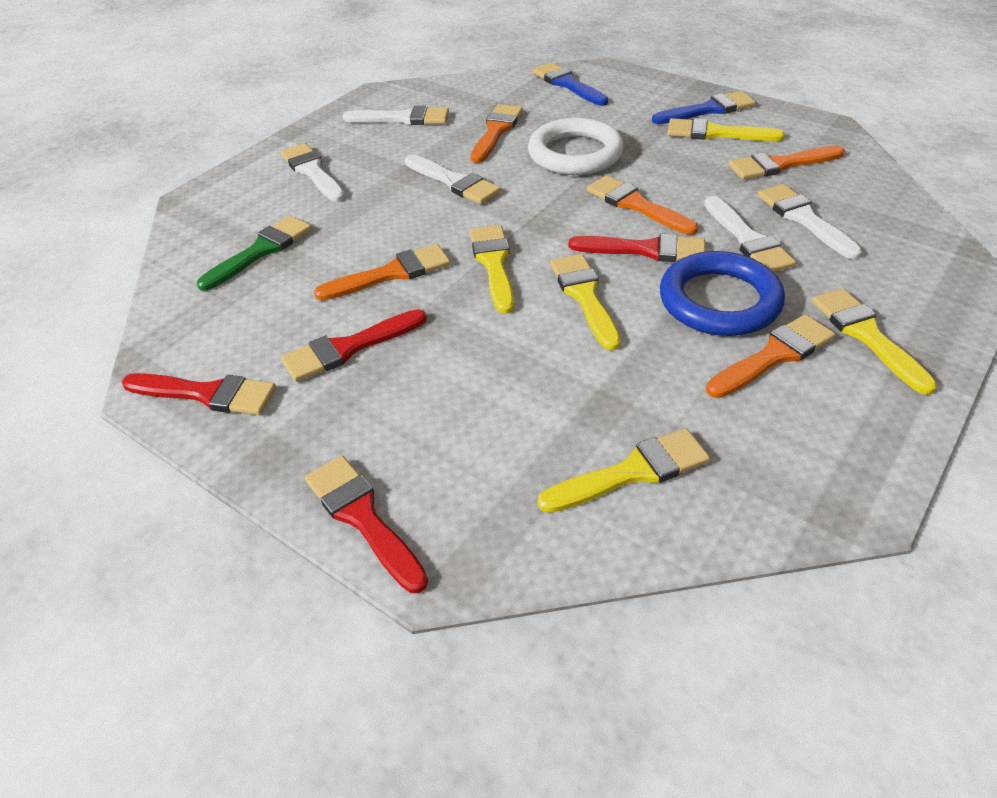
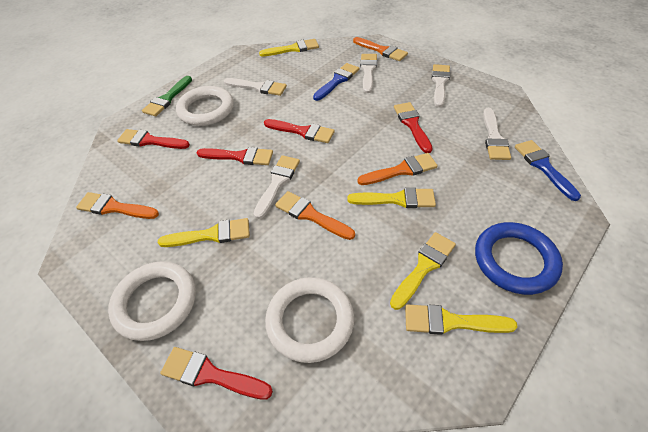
orange brush: [314,244,451,301] [471,104,523,163] [587,175,698,235] [706,314,835,398] [729,146,845,180] = 5 -> [76,192,159,219] [275,191,355,240] [353,37,408,61] [357,153,438,185] = 4
red brush: [122,373,276,415] [281,309,427,382] [305,456,428,593] [568,234,705,262] = 4 -> [117,129,190,149] [160,347,273,400] [196,147,273,165] [264,119,335,143] [394,102,433,153] = 5
white ring: [528,117,624,175] = 1 -> [108,261,196,341] [176,86,234,126] [265,277,354,363] = 3

